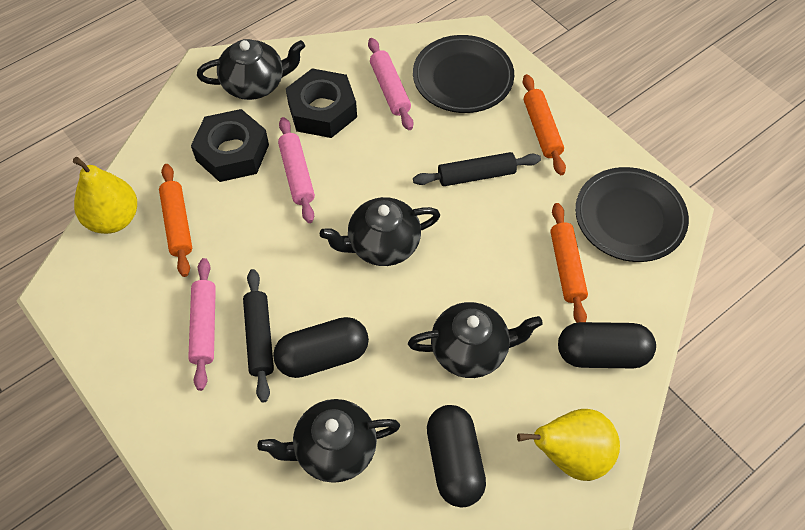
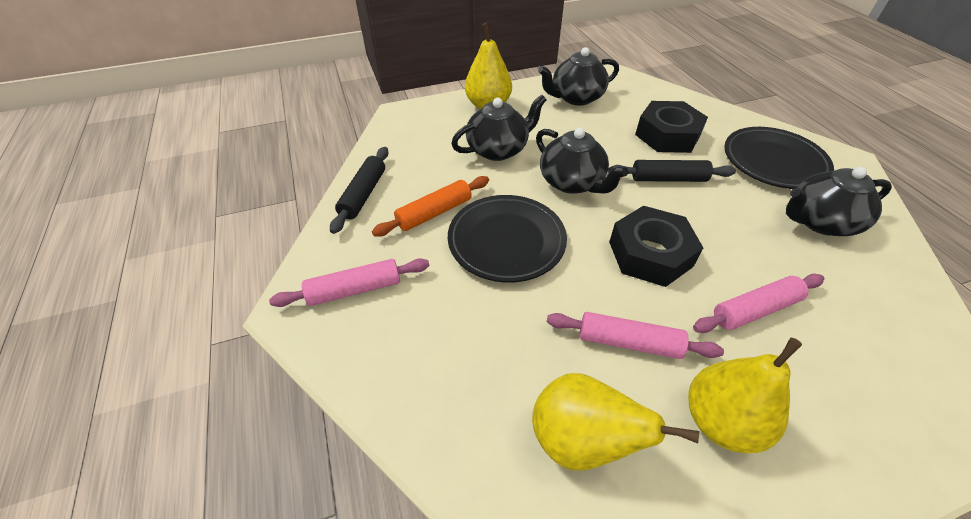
black capsule: [273,317,369,378] [427,405,486,507] [558,322,656,368] = 3 -> none = 0
orange rolling pin: [159,164,192,277] [523,74,566,175] [550,203,588,323] = 3 -> [372,176,489,237] = 1
yellow pear: [73,157,137,234] [517,409,620,481] = 2 -> [465,23,512,109] [532,373,700,471] [689,338,802,453] = 3

